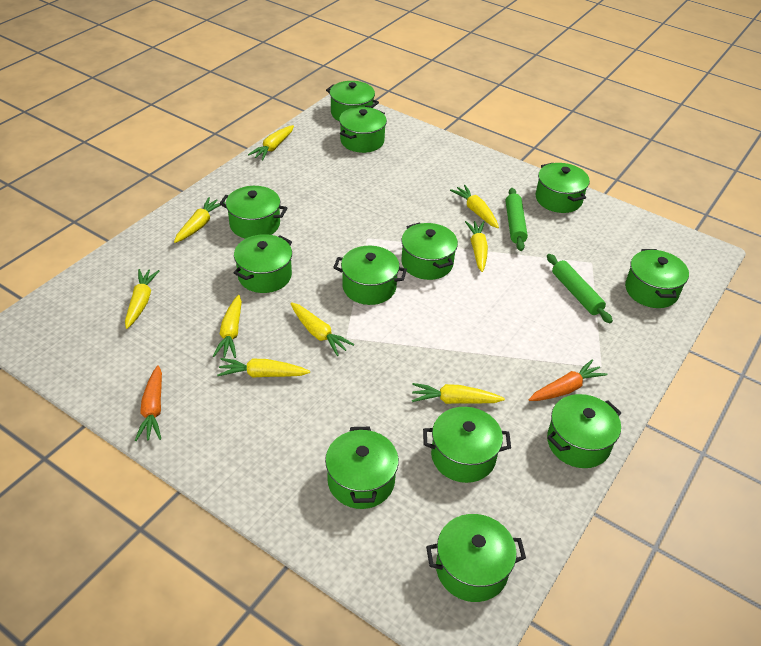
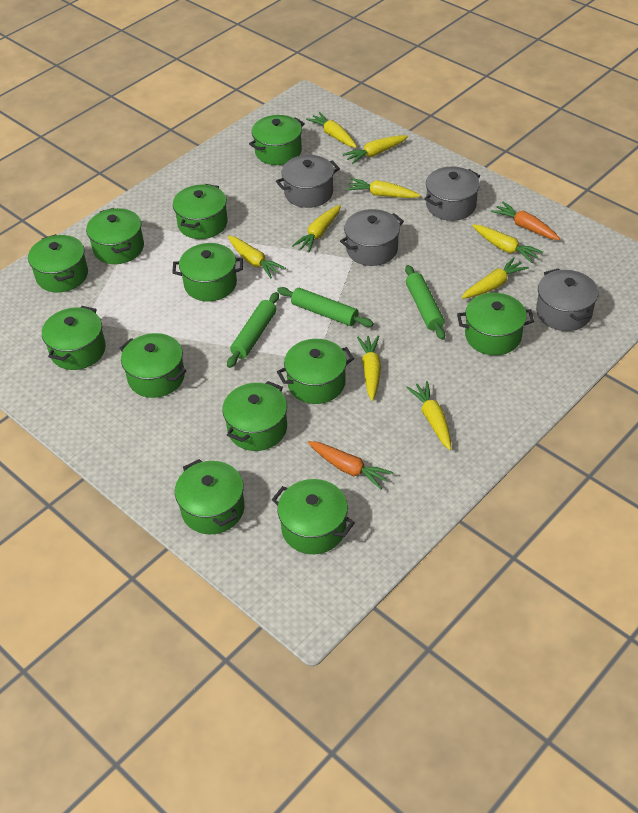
green rolling pin: [506,188,528,251] [547,254,613,323] = 2 -> [227,292,279,368] [277,287,373,327] [405,265,445,340] = 3
grey pot: none = 0 -> [276,155,340,208] [340,209,404,266] [424,166,480,221] [536,268,598,331] = 4

